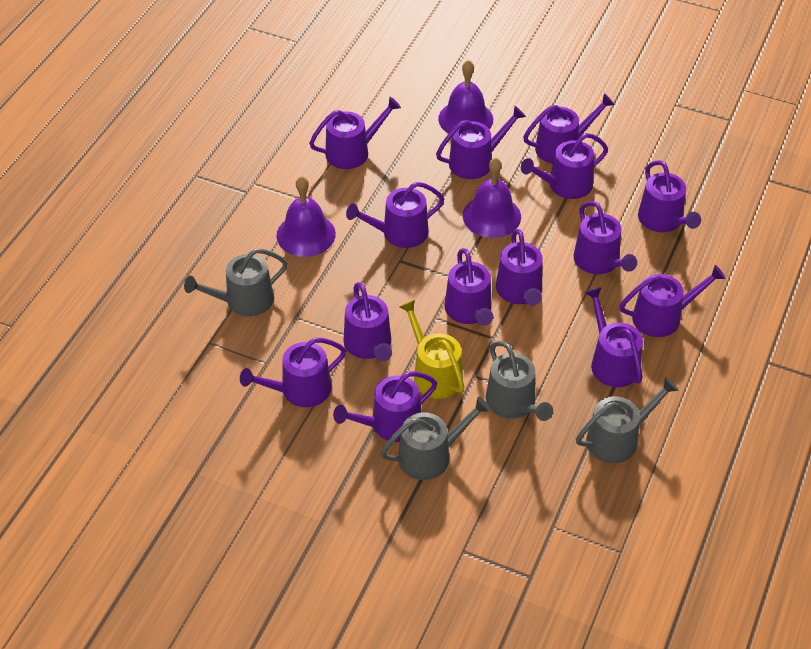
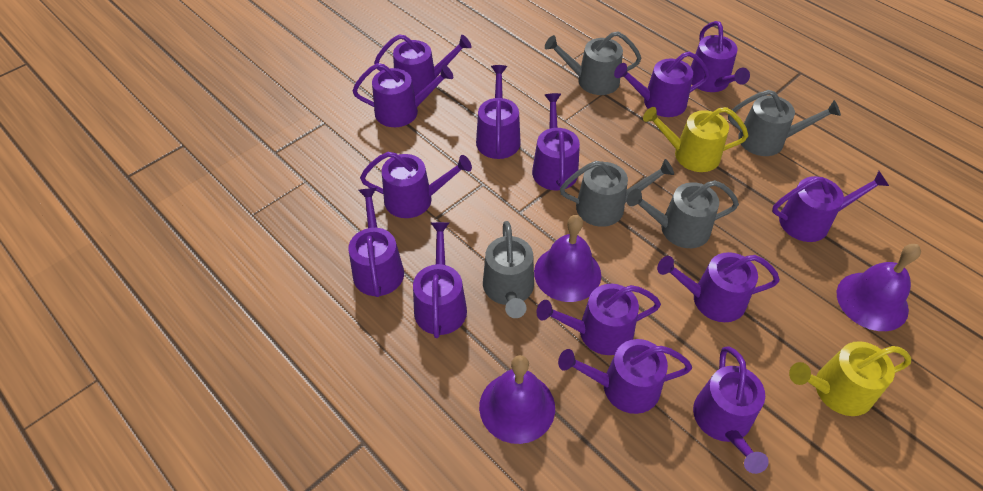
grey watering can: [184,249,287,317] [381,397,491,480] [486,341,553,421] [576,377,679,463] = 4 -> [483,221,534,318] [545,31,642,95] [560,159,674,227] [627,180,739,248] [728,90,841,156] = 5
yellow watering can: [399,300,464,399] = 1 -> [643,107,748,172] [789,341,911,416] = 2

